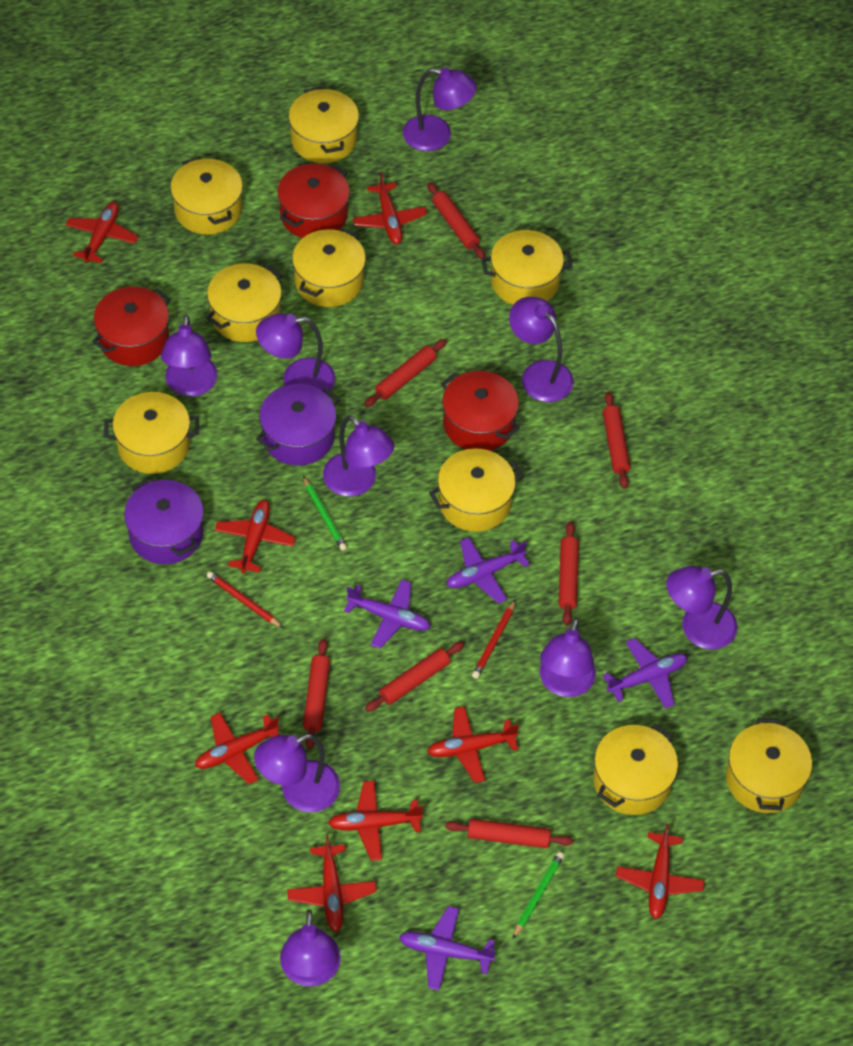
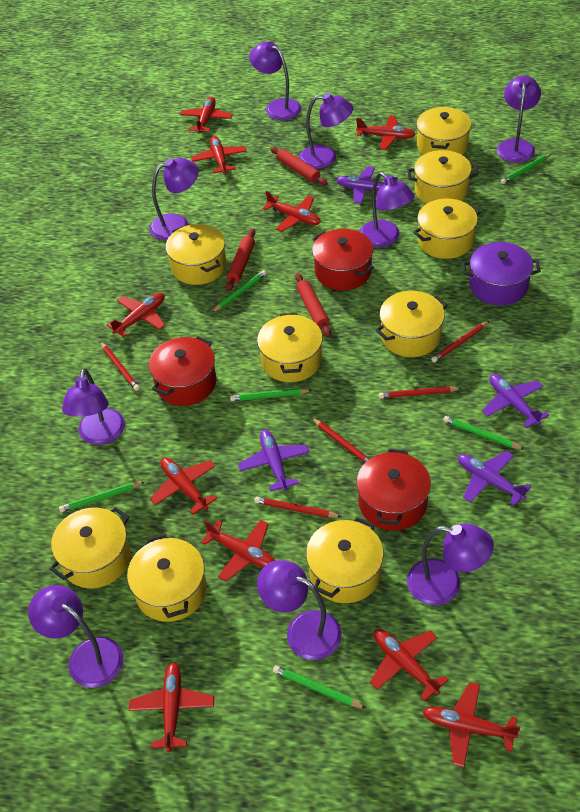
green pencil: [303,476,347,551] [513,852,564,938] = 2 -> [59,482,144,512] [211,270,266,313] [230,388,312,401] [273,665,366,709] [443,416,525,450] [501,154,551,184] = 6
purple pot: [124,478,204,564] [256,384,340,466] = 2 -> [462,242,541,306] = 1
red pencil: [207,571,283,628] [472,599,516,679] = 2 -> [100,342,140,391] [254,497,341,518] [312,418,370,463] [379,386,461,399] [431,321,489,363] = 5
red plane: [65,202,139,263] [195,713,280,784] [215,500,296,573] [287,835,377,932] [328,781,423,861] [353,172,427,245] [427,706,519,783] [616,824,705,919] = 8 -> [106,293,165,337] [129,662,214,752] [150,458,217,514] [180,97,233,133] [191,136,246,174] [201,520,276,581] [262,191,321,232] [356,116,416,150] [370,629,449,702] [423,682,520,767] = 10
red rolling pin: [303,639,330,749] [364,339,447,407] [365,642,464,712] [427,182,485,259] [445,819,573,848] [559,522,579,626] [603,392,630,489] = 7 -> [226,228,255,291] [270,147,328,185] [295,273,331,337] = 3

